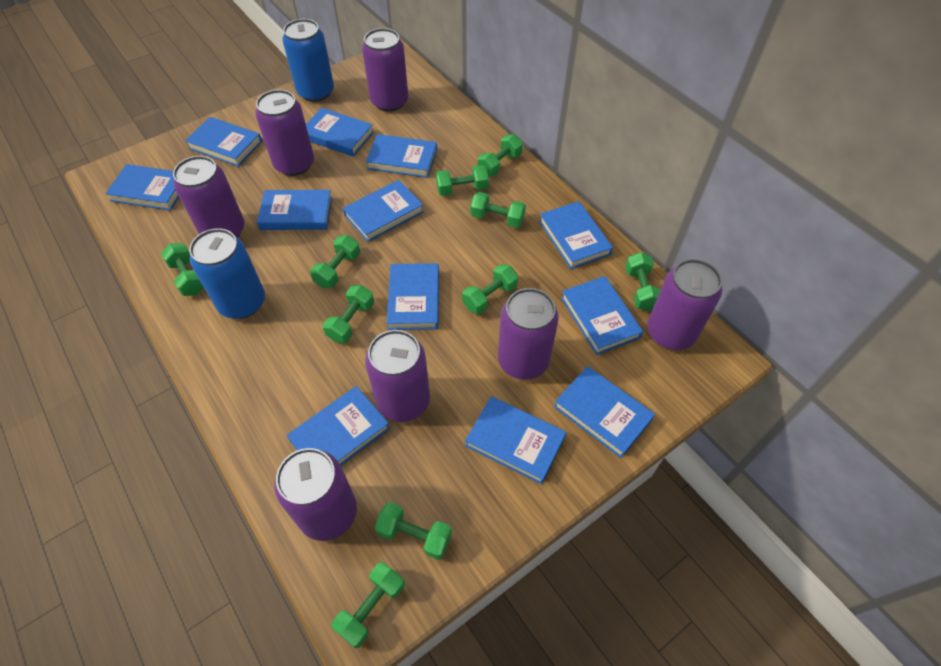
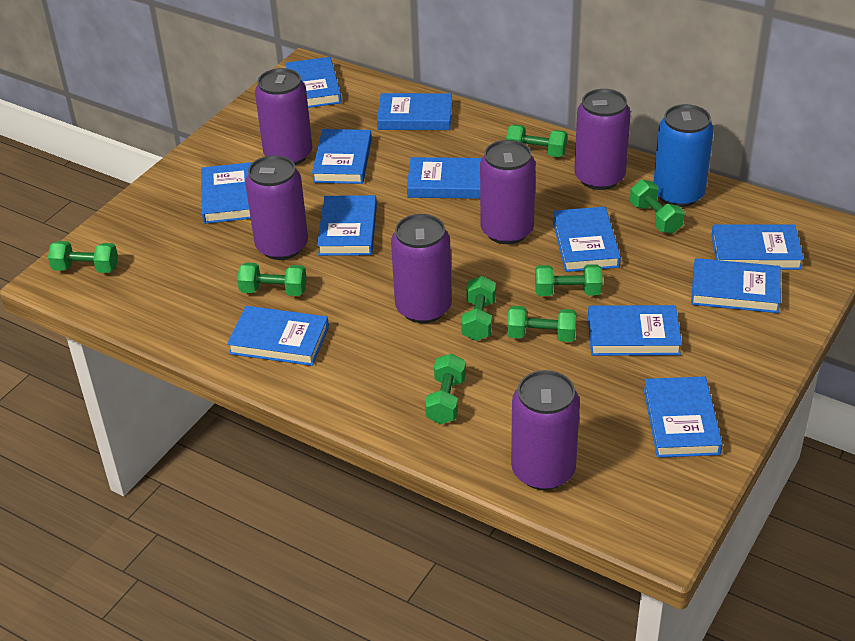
blue can: [189,228,265,319] [283,19,334,102] = 2 -> [653,104,714,207] = 1
green dumbbell: [161,243,204,296] [310,235,360,288] [323,285,374,343] [331,562,405,649] [375,502,452,560] [436,165,489,196] [462,264,518,314] [470,192,526,228] [478,134,523,176] [625,252,661,311] = 10 -> [48,241,118,273] [237,262,307,296] [425,353,466,424] [461,276,496,341] [506,124,567,157] [507,306,577,342] [535,264,603,296] [630,179,685,234] = 8
purple can: [173,156,244,238] [255,90,314,176] [275,448,357,541] [362,28,408,112] [365,330,430,422] [498,288,559,380] [647,259,722,350] = 7 -> [245,155,308,260] [255,68,312,165] [391,214,452,323] [480,140,536,244] [511,370,580,490] [574,89,631,190] = 6

